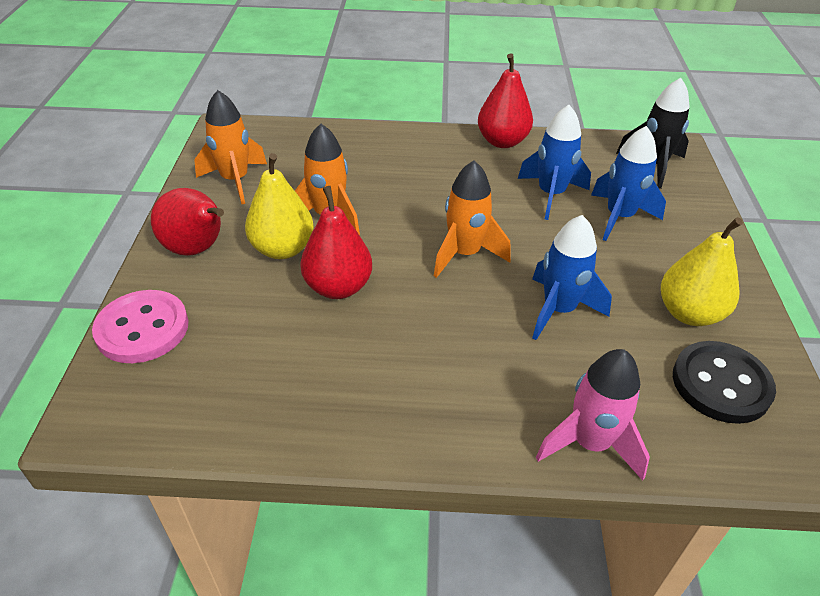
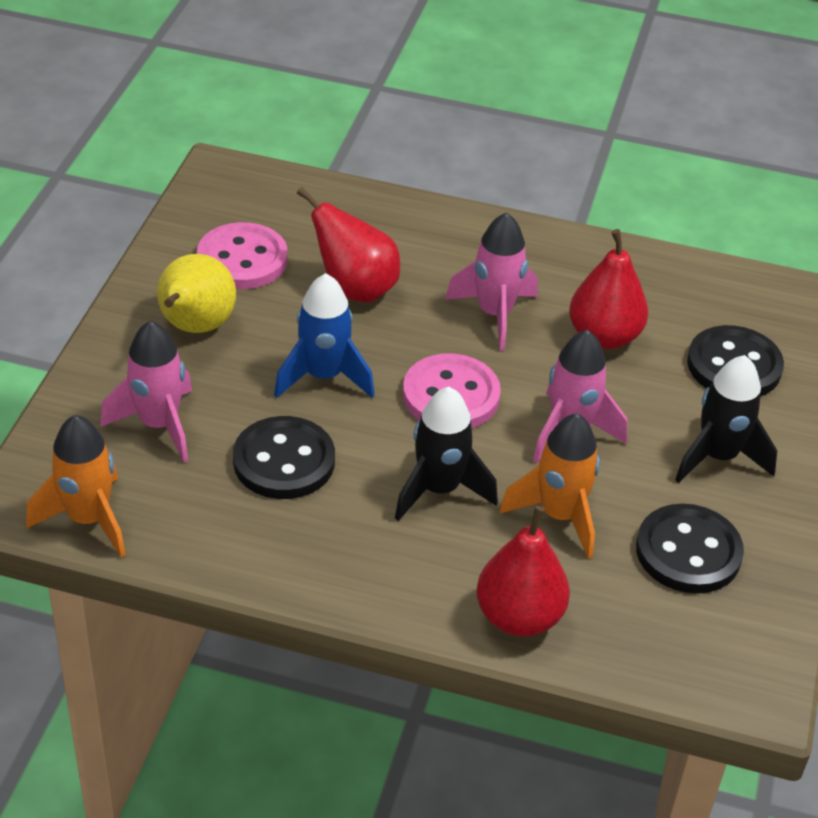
black button: [673,341,776,424] = 1 -> [233,416,335,499] [636,504,744,594] [687,325,784,396] = 3
black rocket: [616,78,689,189] = 1 -> [395,387,498,521] [675,355,777,483] = 2
blue rocket: [518,105,591,220] [532,215,612,340] [591,126,666,241] = 3 -> [274,273,375,398] = 1
orange rocket: [194,90,267,204] [295,124,360,235] [434,160,511,278] = 3 -> [26,415,126,558] [500,413,600,559] = 2
pink button: [92,290,189,363] = 1 -> [197,222,287,289] [403,354,501,428] = 2
pink rocket: [536,349,650,481] = 1 -> [100,321,192,462] [445,212,538,351] [533,330,627,464] = 3
yellow pear: [245,153,314,259] [661,217,743,326] = 2 -> [157,254,236,333] = 1

